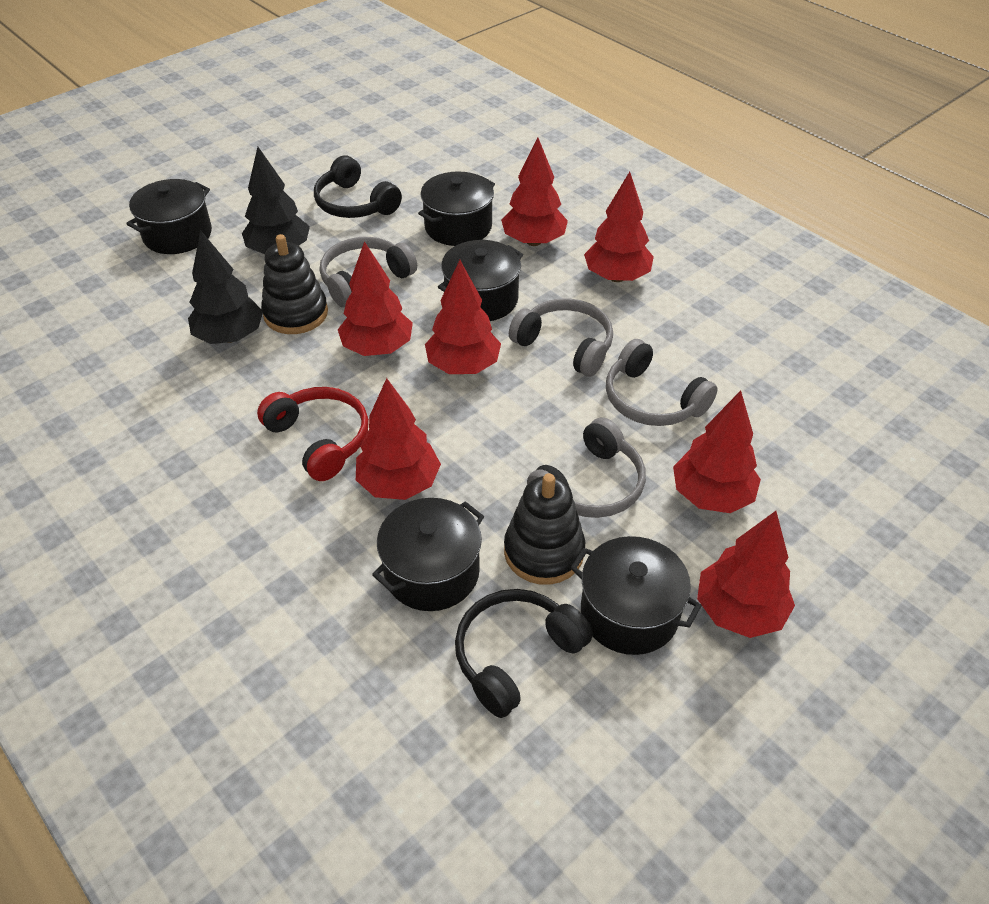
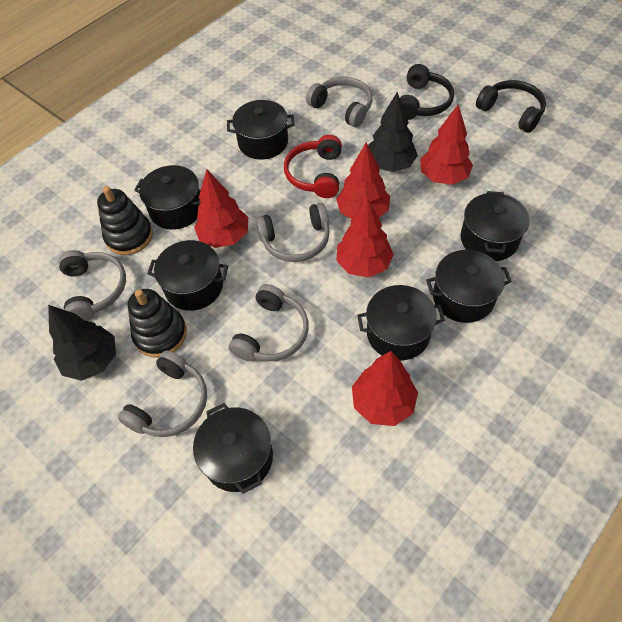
black pot: [127,179,212,254] [372,498,484,611] [418,171,495,246] [438,240,523,321] [570,536,702,655] = 5 -> [134,165,201,230] [147,240,228,311] [193,403,273,494] [227,100,294,160] [357,285,445,360] [426,250,512,323] [461,191,530,261] = 7
grey headphones: [320,237,417,308] [509,298,613,377] [527,417,646,518] [606,339,718,426] = 4 -> [59,250,126,321] [118,351,207,437] [228,284,309,361] [256,203,330,262] [306,77,372,127] = 5
red tree: [338,241,413,356] [356,378,441,500] [425,260,501,374] [501,137,568,246] [584,172,654,282] [673,391,761,513] [697,511,795,638] = 7 -> [194,169,248,248] [336,143,390,219] [336,198,394,278] [352,351,418,426] [420,104,473,185] = 5

